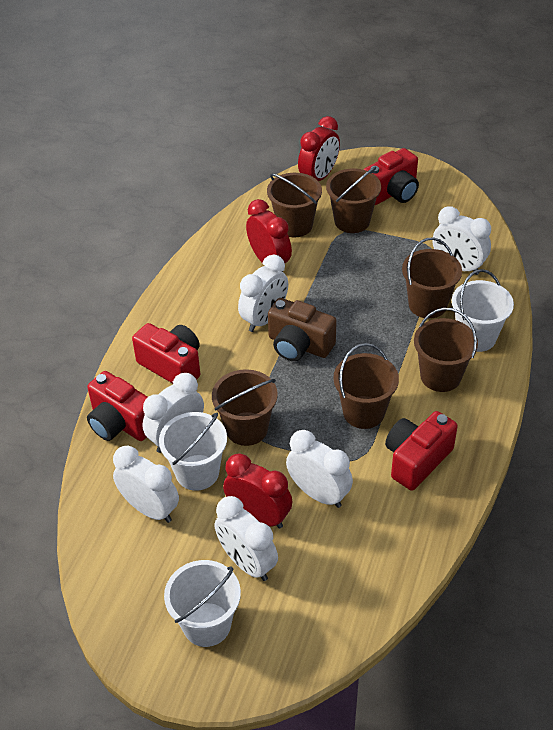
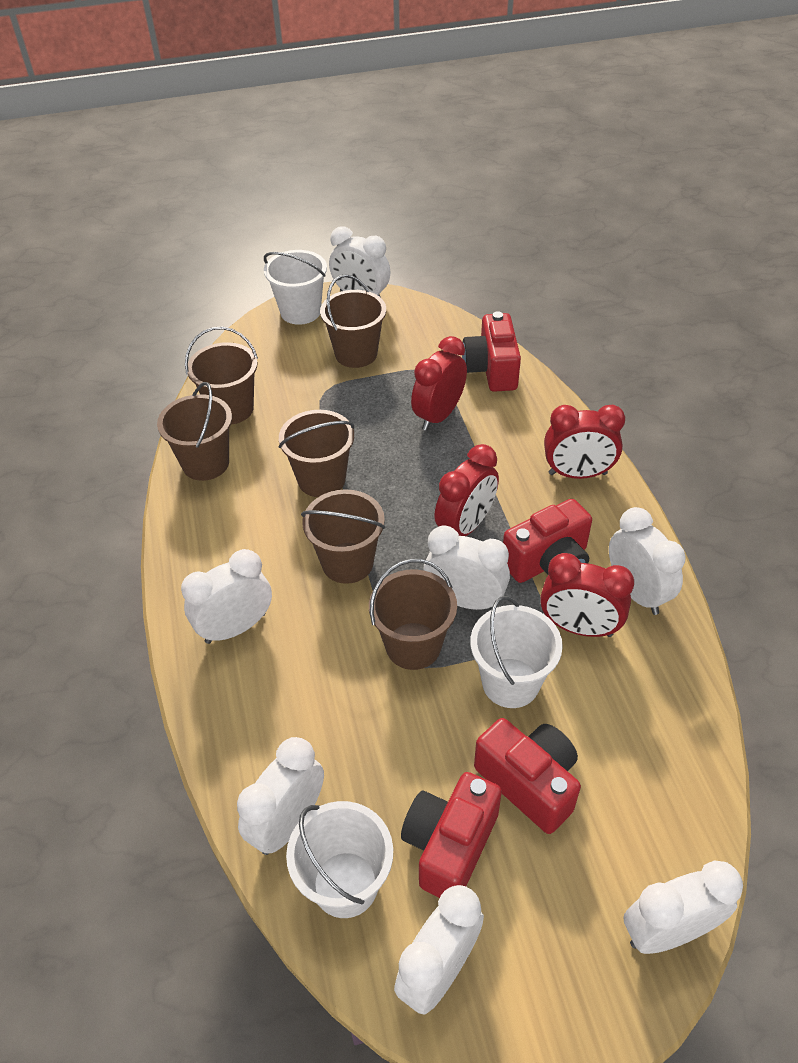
brown camera: [268,298,337,361] = 1 -> none = 0
red clock: [223,453,293,529] [246,199,292,272] [298,116,340,181] = 3 -> [411,336,467,431] [434,444,499,536] [540,553,634,637] [544,405,625,479] = 4
white clock: [113,446,179,523] [142,373,204,453] [215,496,278,581] [238,255,288,332] [286,430,353,508] [433,206,491,275] = 6 -> [181,549,272,644] [237,737,324,855] [329,226,390,298] [394,885,484,1014] [423,526,510,610] [609,507,686,615] [623,860,743,954] = 7

